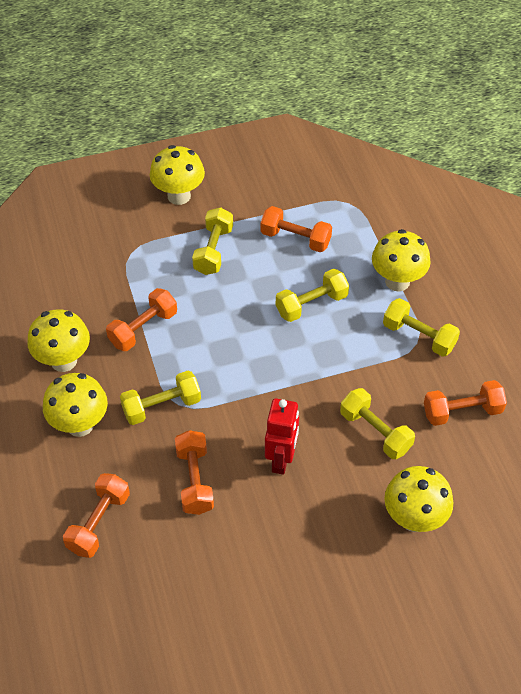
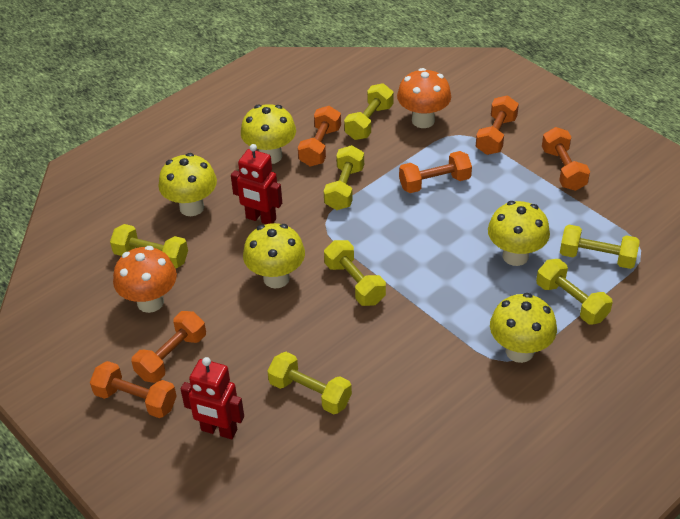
orange dumbbell: [63,473,130,558] [106,288,177,351] [175,430,214,515] [261,206,332,252] [424,380,507,426] = 5 -> [90,361,177,418] [131,311,206,383] [298,106,341,167] [399,151,472,193] [476,95,519,155] [542,127,590,191] = 6
orange mushroom: none = 0 -> [113,246,177,313] [397,68,451,128] = 2
red robot: [265,398,299,475] = 1 -> [181,357,244,439] [231,144,282,224] = 2
yellow dumbbell: [120,371,201,425] [192,207,233,275] [276,269,349,322] [340,388,415,459] [383,298,460,357] = 5 -> [110,224,188,269] [267,352,352,414] [324,145,364,210] [324,240,386,306] [344,83,394,140] [536,259,613,324] [560,225,640,269] = 7

